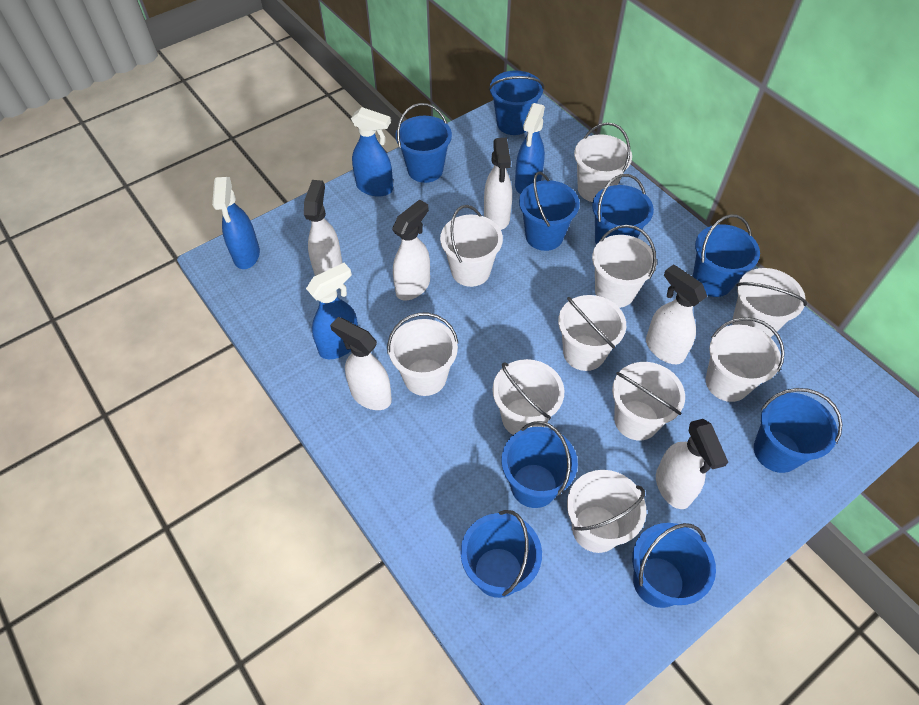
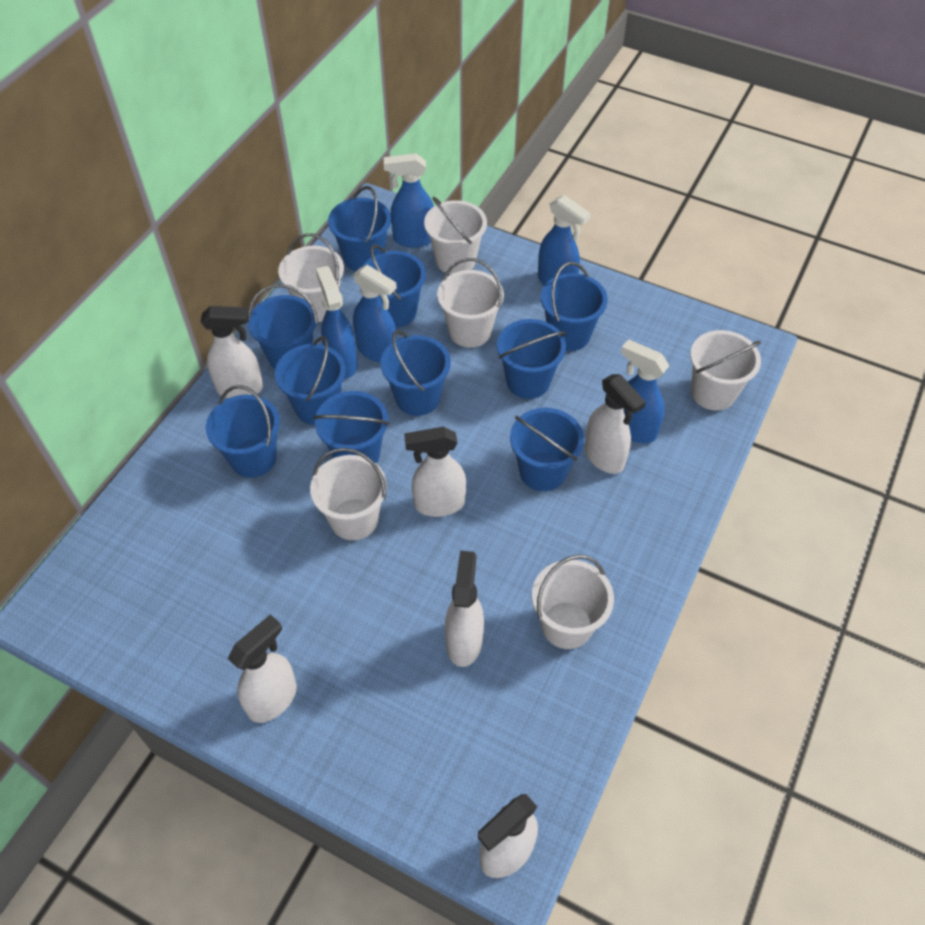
blue bucket: [395,103,452,183] [461,510,542,598] [489,70,544,135] [501,421,578,508] [519,171,580,251] [592,174,654,245] [632,523,716,608] [693,214,760,297] [754,388,842,473] = 9 -> [206,385,280,478] [248,284,318,369] [275,336,346,425] [313,391,389,464] [328,186,391,271] [362,245,426,328] [380,330,451,416] [497,319,566,399] [510,408,584,491] [541,262,608,351] = 10
blue spray bottle: [212,177,260,269] [306,263,358,359] [351,107,393,197] [515,103,545,194] = 4 -> [316,266,358,378] [353,265,397,363] [384,153,434,248] [538,195,591,285] [621,339,669,443] = 5
white bucket: [387,313,458,396] [440,205,503,287] [492,359,564,435] [558,295,626,371] [567,470,646,553] [574,122,632,202] [592,225,657,308] [612,362,685,440] [706,317,785,402] [732,268,807,338] = 10 -> [278,233,344,322] [310,448,387,540] [424,196,487,274] [437,258,504,348] [532,555,614,649] [690,330,761,411] = 6

